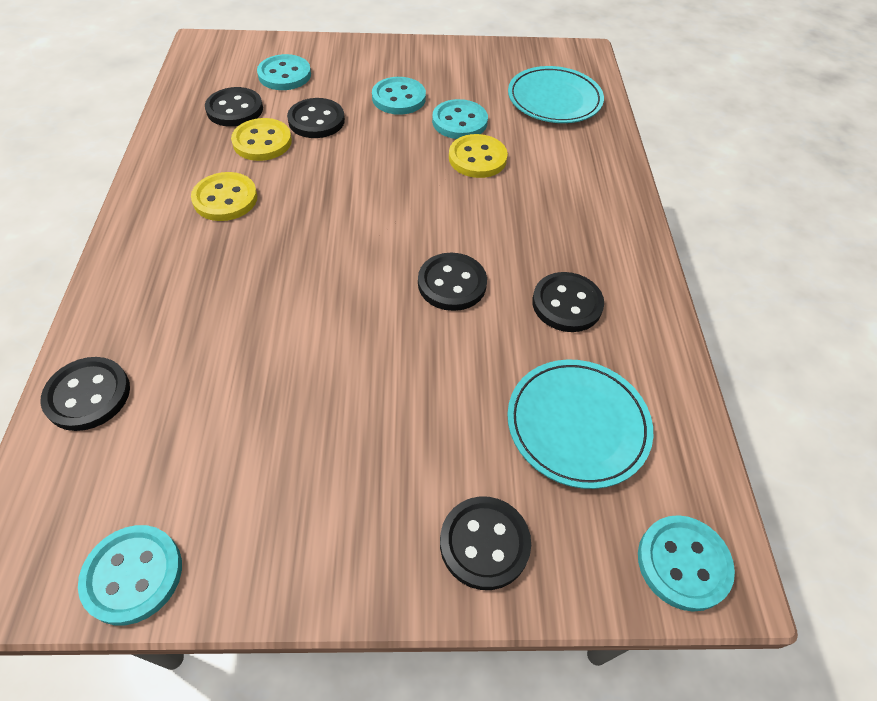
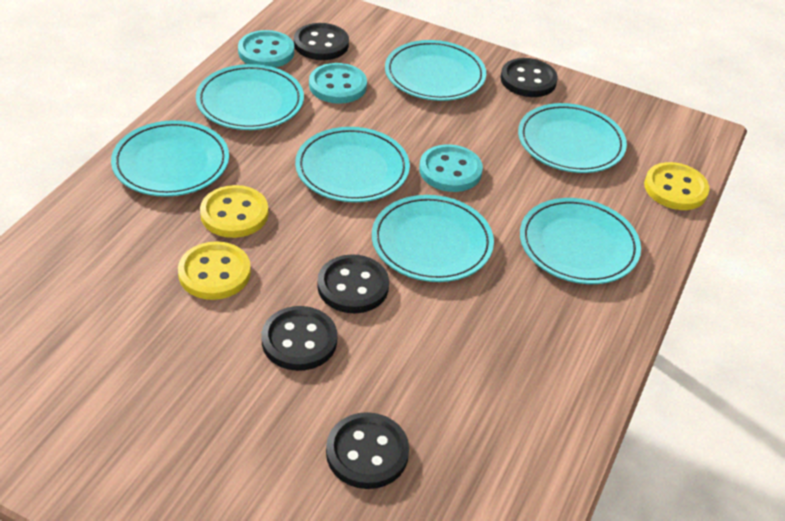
black button: [41,357,130,431] [205,87,263,127] [287,98,345,138] [418,253,487,311] [440,497,531,590] [532,272,604,332] = 6 -> [262,306,337,371] [294,23,349,60] [317,254,389,313] [326,412,409,489] [500,58,558,97] = 5
turquoise button: [78,525,182,625] [257,54,311,90] [372,77,426,115] [432,99,488,139] [638,515,735,612] = 5 -> [238,30,294,68] [309,63,367,104] [419,144,483,192] = 3
turquoise plate: [507,359,653,489] [508,66,604,123] = 2 -> [111,120,229,197] [196,64,304,130] [295,127,410,202] [372,195,494,282] [385,40,486,101] [518,103,627,173] [520,198,641,284] = 7

